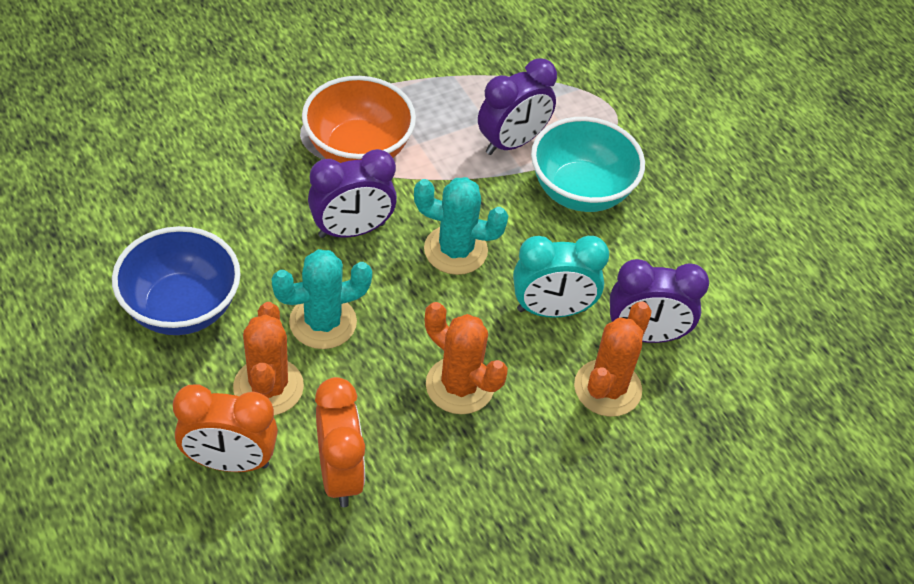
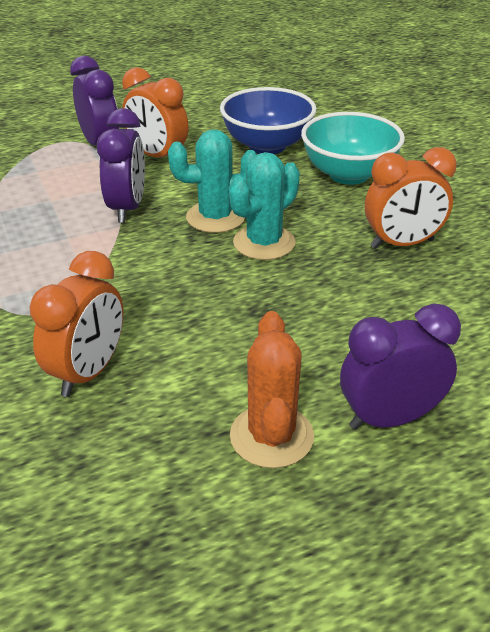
orange bowl: [302,76,416,163] = 1 -> none = 0
orange cactus: [233,302,304,415] [425,302,508,414] [574,301,652,417] = 3 -> [230,311,314,468] = 1
orange clock: [173,384,278,472] [315,377,365,507] = 2 -> [29,251,123,397] [122,67,189,157] [365,147,457,249] = 3
turquoise clock: [513,236,609,318] = 1 -> none = 0

